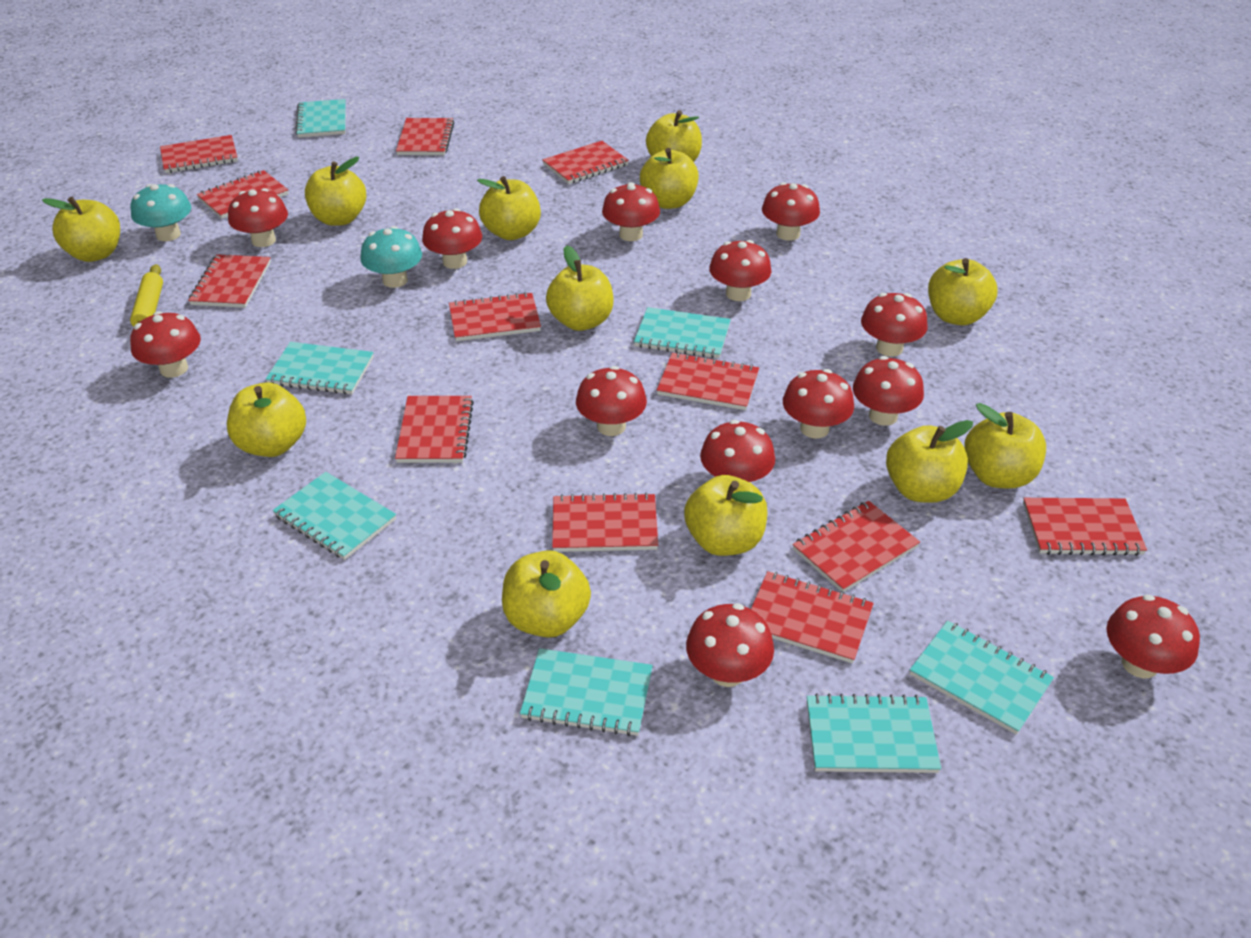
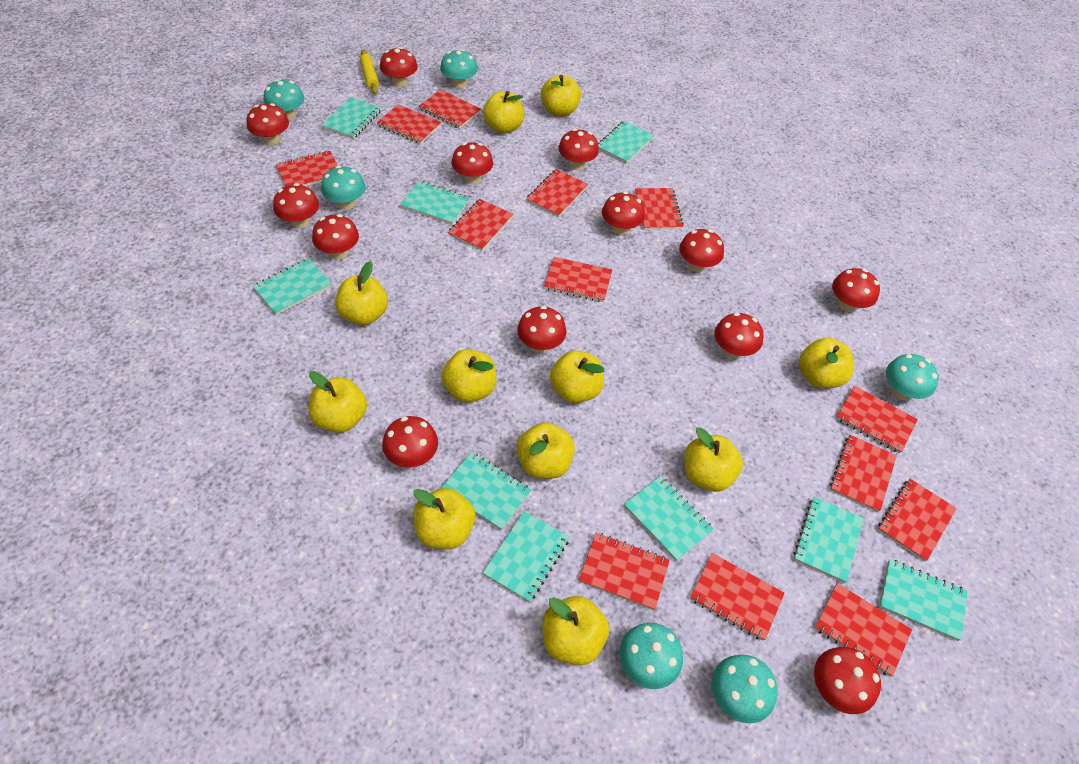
red notebook: [160,135,238,173] [188,254,271,308] [197,170,289,219] [395,396,474,463] [396,118,454,155] [449,292,541,341] [542,141,629,184] [552,492,658,552] [657,352,759,410] [751,571,874,663] [793,501,920,592] [1023,498,1147,556] = 12 -> [276,151,338,186] [377,104,441,144] [419,90,481,129] [448,199,513,251] [526,169,588,217] [544,257,612,302] [579,533,670,610] [635,188,684,230] [690,553,785,641] [815,583,912,677] [830,435,897,512] [836,386,918,454] [878,479,957,562] = 13
turquoise mushroom: [130,184,191,241] [360,226,422,288] = 2 -> [264,79,304,120] [321,166,366,210] [440,49,478,89] [619,623,683,689] [712,655,778,724] [886,354,939,400] = 6
turquoise notebook: [266,342,374,394] [273,472,396,560] [295,99,346,138] [520,648,653,736] [634,307,731,358] [807,694,941,773] [910,621,1054,735] = 7 -> [253,258,332,315] [321,97,381,139] [400,181,470,225] [440,452,531,530] [483,511,570,603] [598,121,654,164] [624,476,714,561] [794,497,864,583] [879,559,968,641] = 9
yellow apple: [42,197,120,262] [227,383,306,457] [305,157,366,226] [477,176,541,240] [502,550,591,638] [546,245,614,331] [640,148,699,209] [646,110,702,162] [684,475,767,556] [886,420,973,503] [928,258,997,325] [964,403,1046,488] = 12 -> [309,371,367,433] [335,261,388,325] [413,488,475,549] [442,349,496,402] [483,91,524,134] [517,422,575,479] [541,75,581,116] [542,596,609,666] [550,350,604,403] [684,427,743,492] [799,338,854,388] = 11

